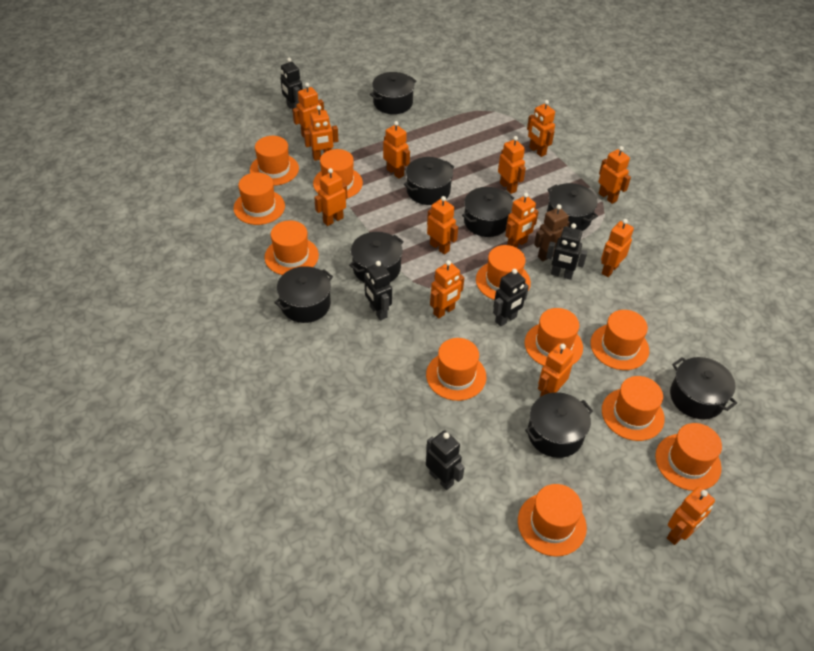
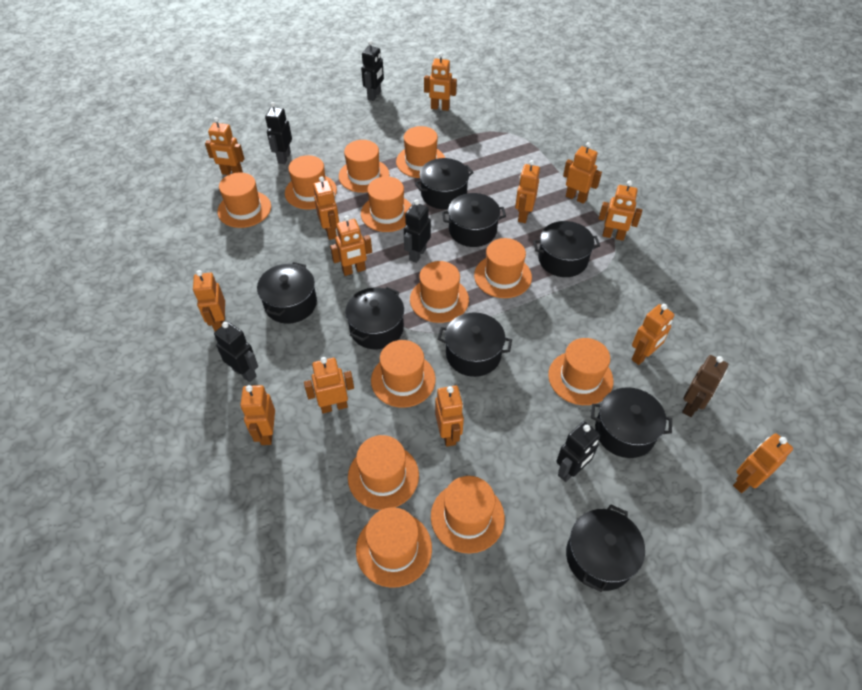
orange hat: [233,172,285,225] [250,136,299,186] [265,220,319,275] [313,149,363,198] [426,338,486,401] [476,245,531,300] [518,484,587,557] [525,308,583,366] [590,310,649,370] [602,376,665,441] [655,423,722,491] = 11 -> [217,172,271,228] [285,155,337,209] [339,140,389,193] [348,435,419,510] [356,507,432,588] [361,176,411,232] [371,340,436,408] [396,126,445,178] [410,261,469,323] [431,476,505,554] [474,238,532,298] [548,338,613,405] = 12

